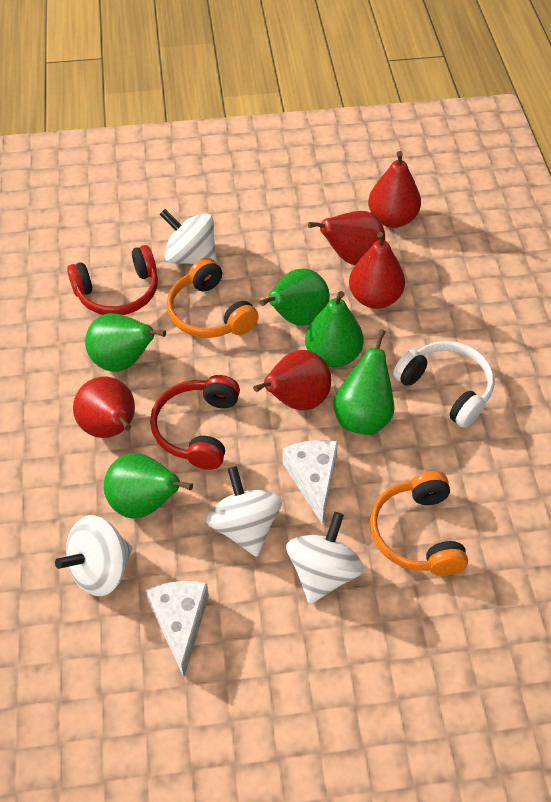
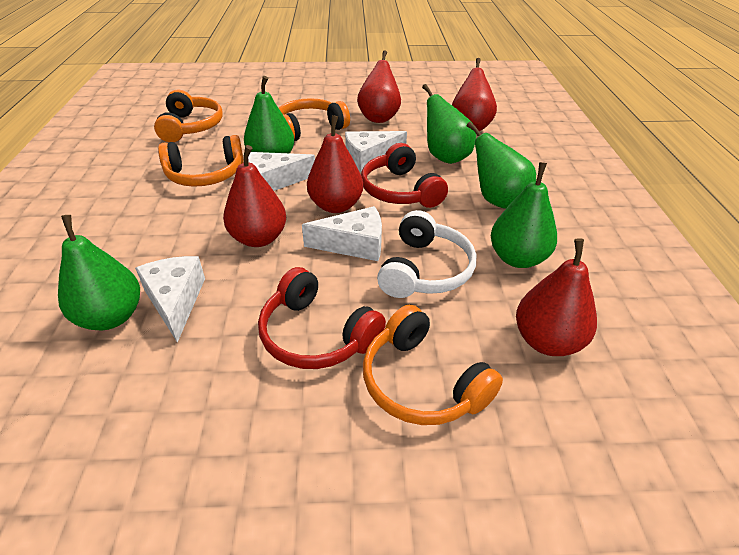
orange headphones: [167,258,259,338] [370,471,468,576] = 2 -> [154,89,223,142] [158,135,244,187] [279,98,350,141] [363,305,503,425] = 4
white cheese: [146,581,209,677] [283,440,338,524] = 2 -> [135,256,205,343] [248,152,315,191] [302,206,382,261] [345,131,407,172] = 4
white spinning top: [55,515,133,596] [160,209,217,264] [206,466,282,557] [286,512,364,604] = 4 -> none = 0

